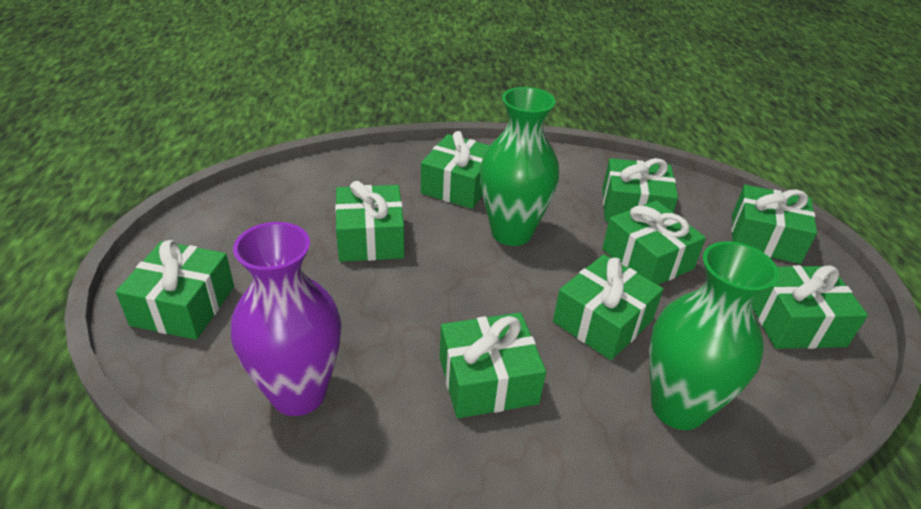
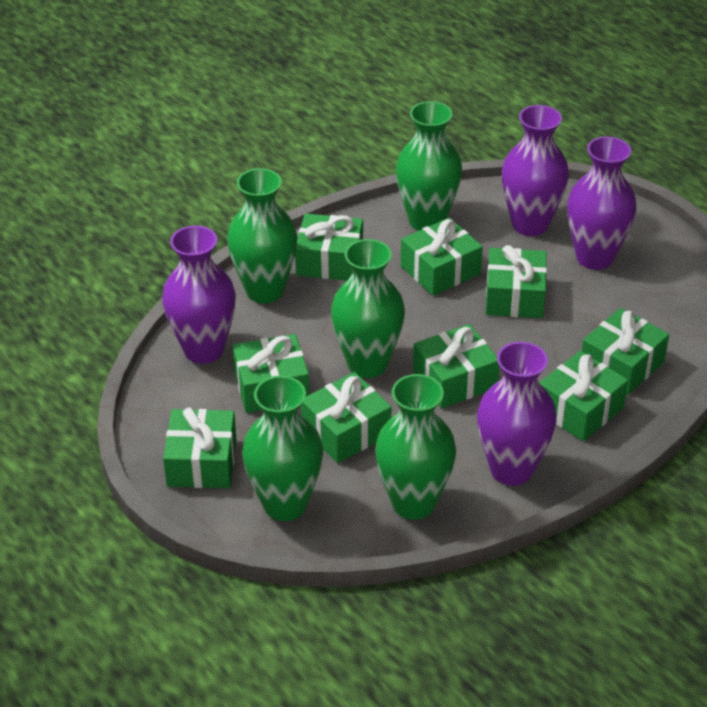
green vase: [480,87,559,246] [649,241,779,430] = 2 -> [227,168,297,303] [242,376,323,521] [331,239,405,378] [375,374,456,520] [396,101,462,231] = 5
purple vase: [231,222,341,416] = 1 -> [162,226,236,364] [477,342,557,486] [502,105,569,236] [567,136,636,270] = 4

